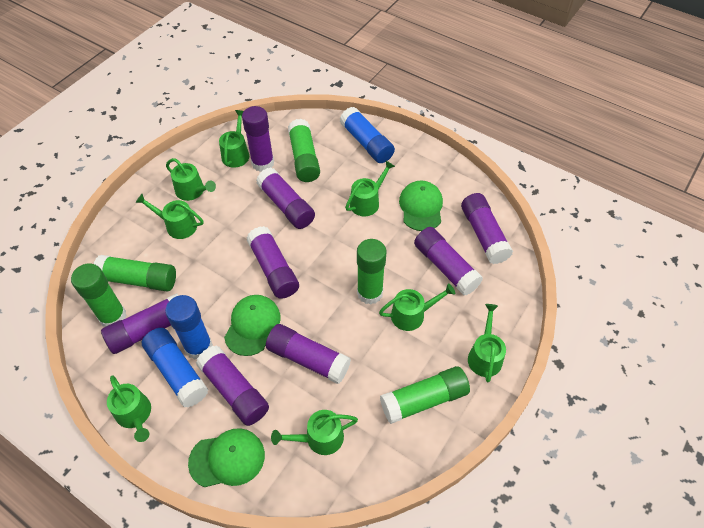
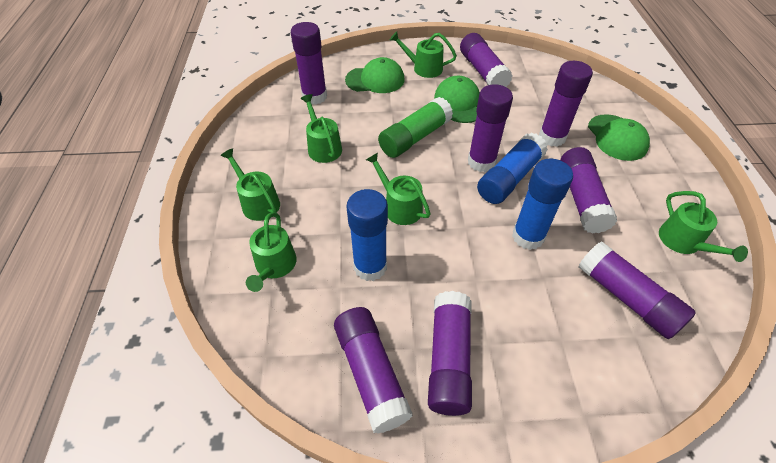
green glue stick: [71,264,127,327] [94,255,176,291] [288,119,320,182] [357,239,387,305] [380,366,470,424] = 5 -> [378,97,453,158] = 1
green watering can: [107,376,151,442] [135,194,204,239] [166,158,216,201] [219,110,249,168] [271,410,358,455] [345,161,395,216] [379,283,455,331] [468,304,506,382] = 8 -> [220,148,280,221] [246,212,297,292] [301,94,342,163] [366,153,431,225] [390,31,457,78] [659,191,748,262] = 6

